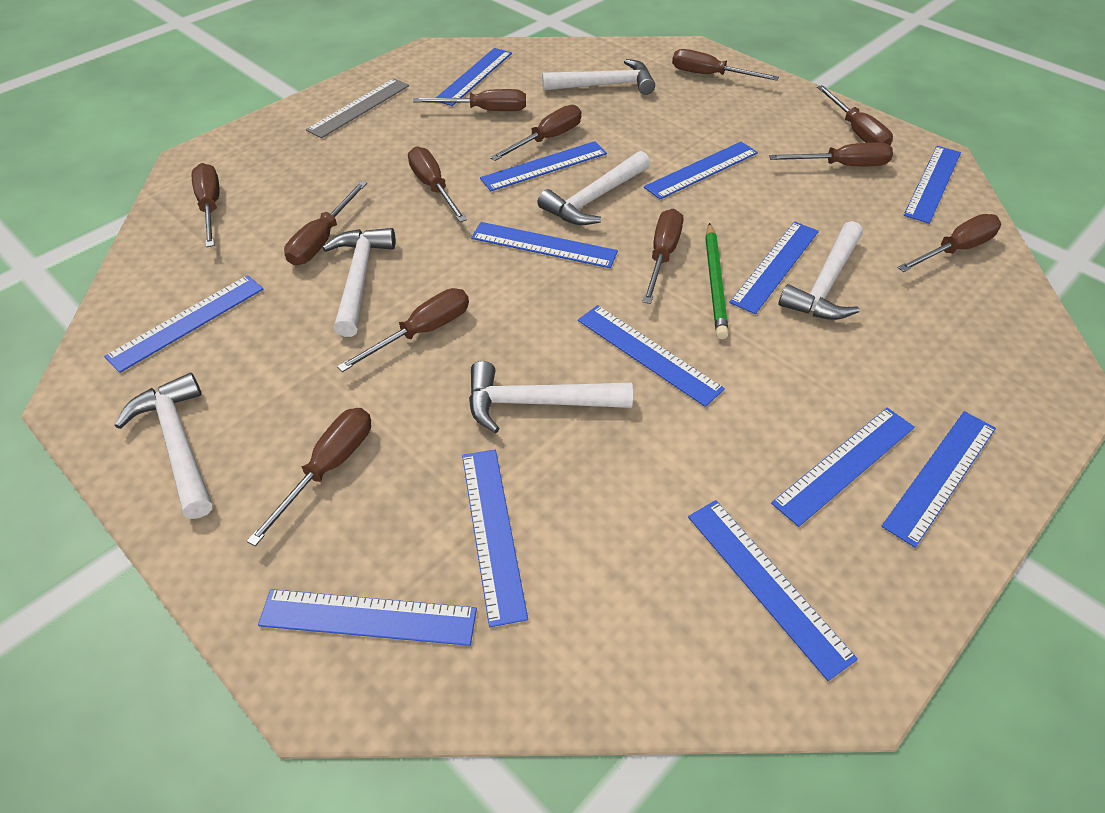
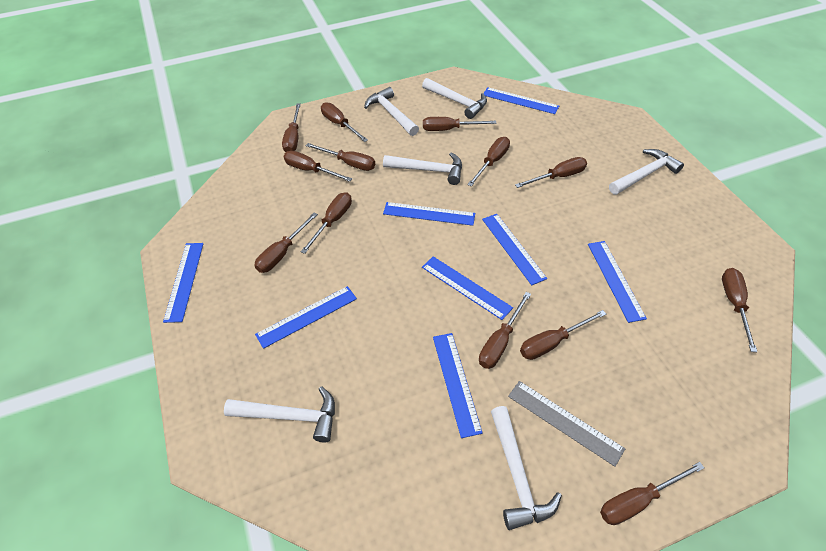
blue ruler: [104,275,263,373] [258,589,477,646] [436,48,512,106] [462,450,528,627] [471,222,618,268] [480,141,607,191] [578,305,725,407] [644,142,758,199] [688,500,858,681] [729,221,819,314] [771,408,915,527] [881,411,996,548] [904,146,961,224] = 13 -> [163,243,204,323] [255,286,357,349] [383,202,475,226] [422,256,513,320] [433,333,483,438] [482,214,547,285] [484,87,559,114] [588,241,647,323] = 8
brown screwdriver: [192,163,219,247] [247,408,371,546] [284,181,367,265] [337,288,469,372] [408,146,467,222] [413,89,526,111] [490,105,581,161] [642,209,683,304] [672,49,779,81] [769,142,893,166] [817,85,893,146] [897,214,1001,272] = 12 -> [254,212,318,273] [282,104,301,152] [283,151,352,182] [301,192,352,254] [306,143,375,171] [321,102,368,142] [423,117,497,131] [467,137,510,187] [479,292,531,369] [515,157,587,188] [520,310,606,360] [600,462,704,525] [722,268,757,352] = 13
green pencil: [705,223,729,339] = 1 -> none = 0

